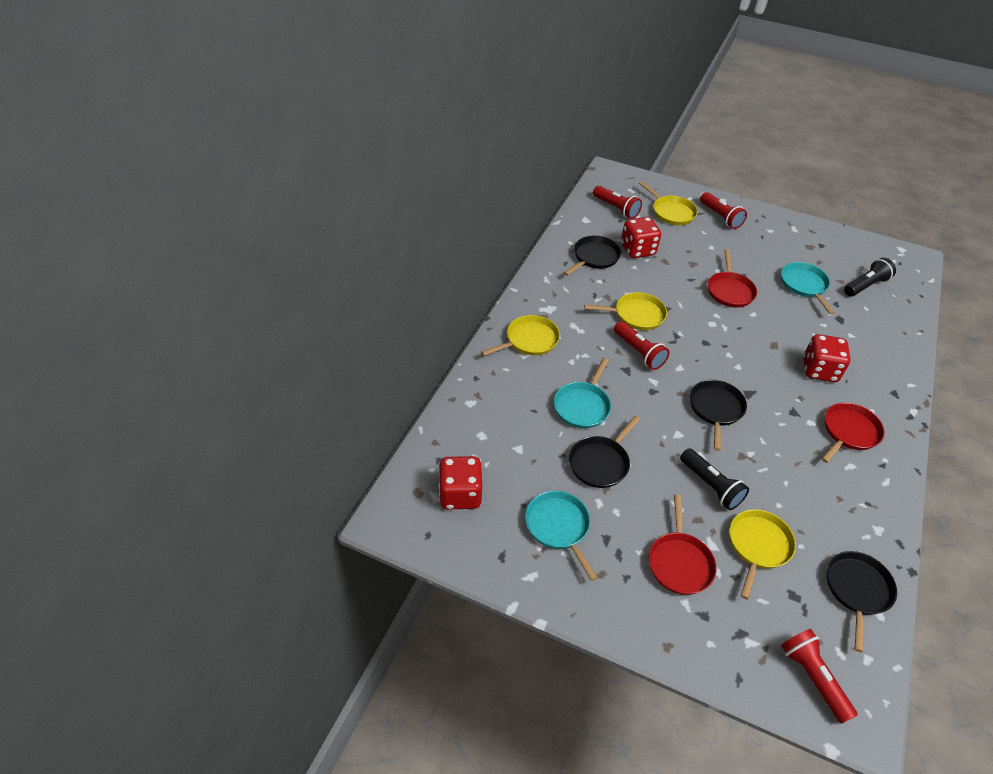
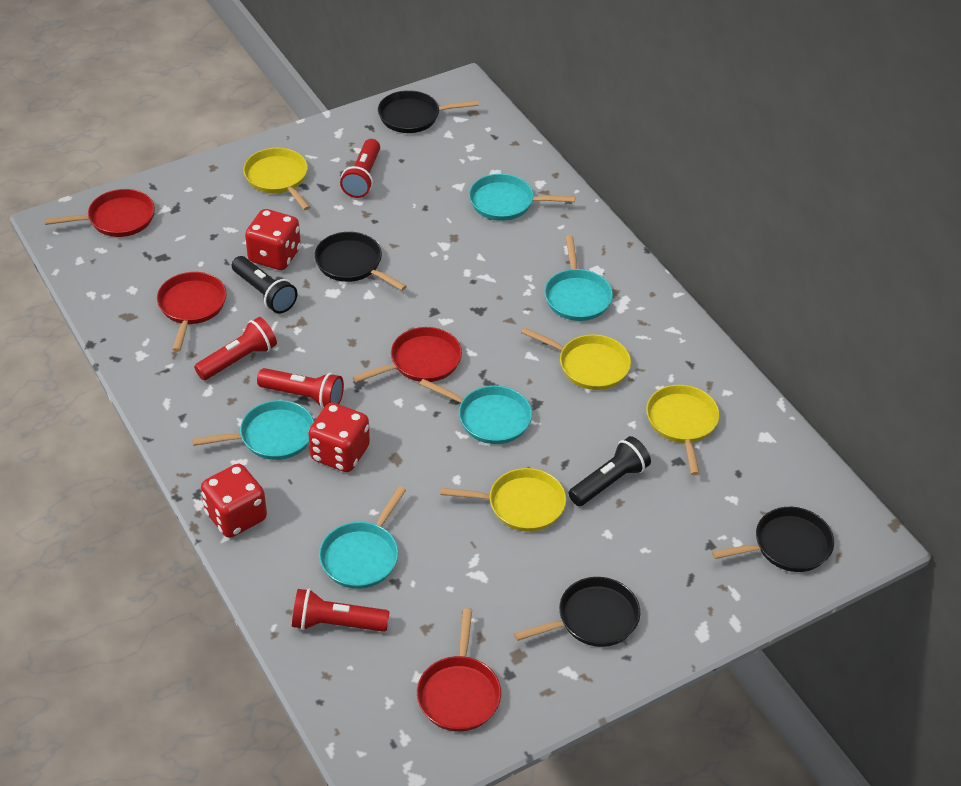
red pan: [649,494,716,595] [708,249,757,308] [822,403,884,463] = 3 -> [44,189,155,237] [157,272,227,352] [353,327,462,383] [417,608,501,732] = 4
turquoise pan: [525,491,598,581] [554,358,611,428] [781,262,835,314] = 3 -> [192,400,314,460] [319,486,406,589] [419,379,532,444] [469,174,575,221] [544,236,613,321] = 5

